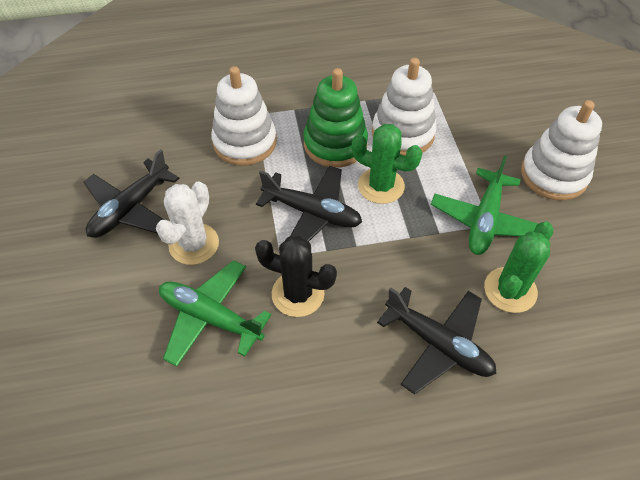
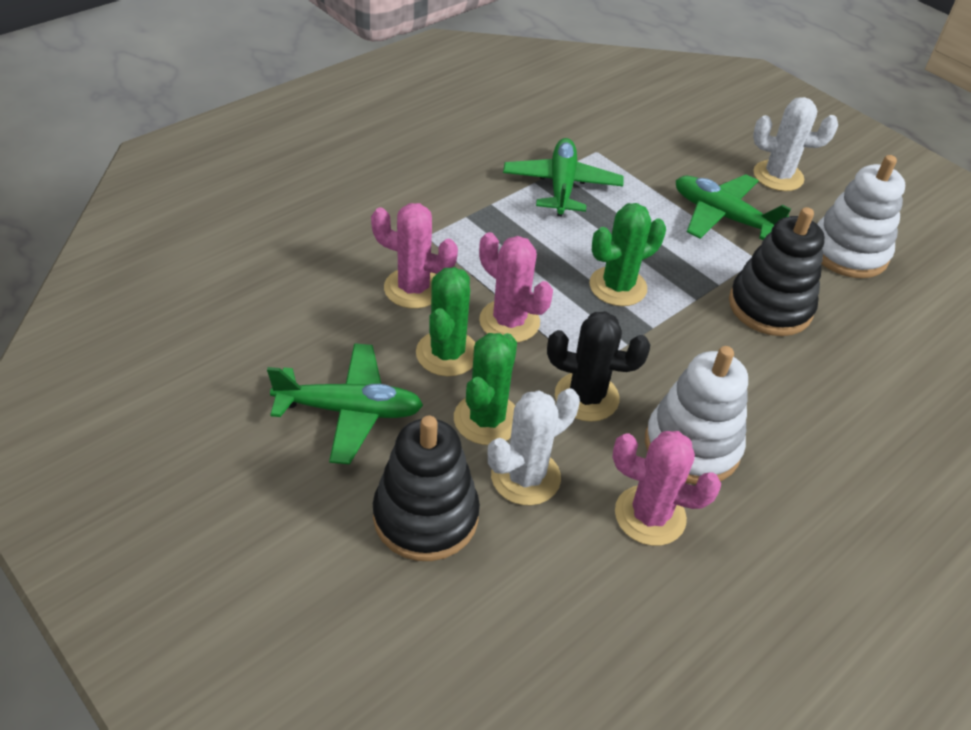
black plane: [84,149,179,238] [256,166,362,242] [377,287,496,394] = 3 -> none = 0
black stacking toy: none = 0 -> [373,415,480,561] [729,207,825,336] = 2
green cactus: [352,124,422,204] [484,222,554,313] = 2 -> [416,267,476,376] [454,333,517,445] [589,203,666,306] = 3
green plane: [159,260,271,367] [431,155,538,255] = 2 -> [267,343,423,464] [503,138,623,217] [676,174,791,240] = 3
green stacking toy: [303,68,368,168] = 1 -> none = 0
pink cactus: none = 0 -> [371,203,458,309] [479,232,553,342] [612,431,721,546] = 3
white cactus: [156,181,219,265] = 1 -> [488,388,580,505] [753,97,838,191] = 2
white stacking toy: [211,66,277,166] [372,58,437,156] [521,100,602,200] = 3 -> [645,346,748,484] [817,155,905,278] = 2

